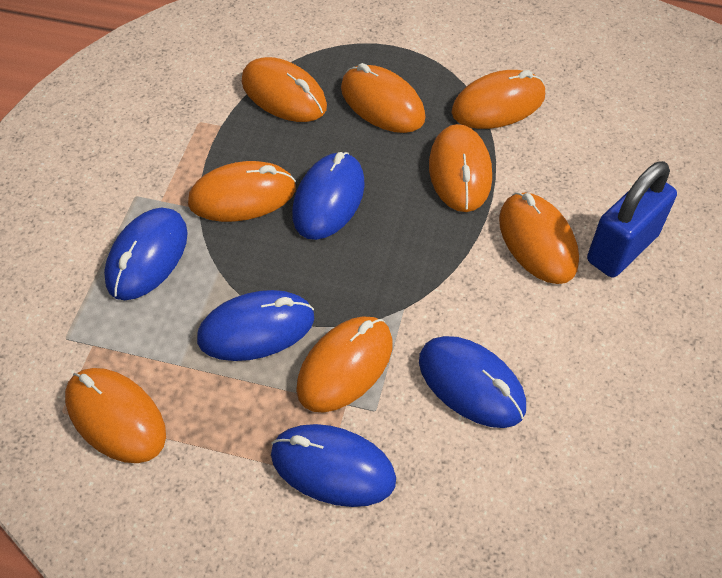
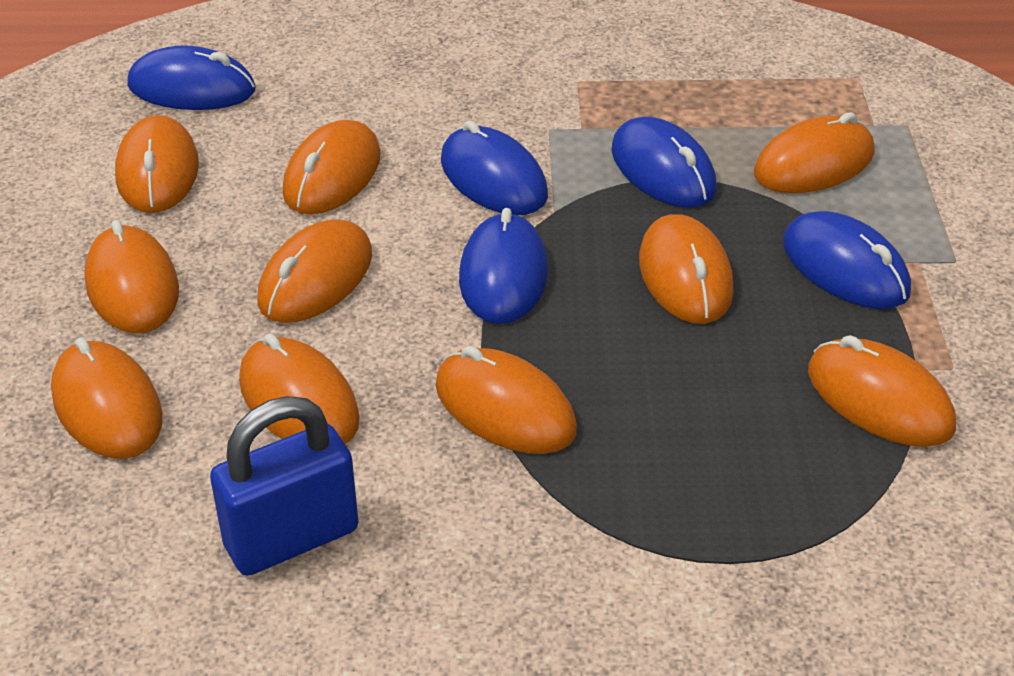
orange mouse: [65,368,166,463] [188,161,296,222] [242,57,327,122] [296,316,393,413] [341,63,425,133] [429,124,492,212] [451,70,545,129] [499,192,579,284] = 8 -> [51,337,162,459] [84,220,179,334] [115,115,199,213] [239,334,360,444] [258,220,372,323] [282,120,381,214] [435,346,577,454] [639,214,734,324] [754,112,875,193] [808,335,956,447] = 10

